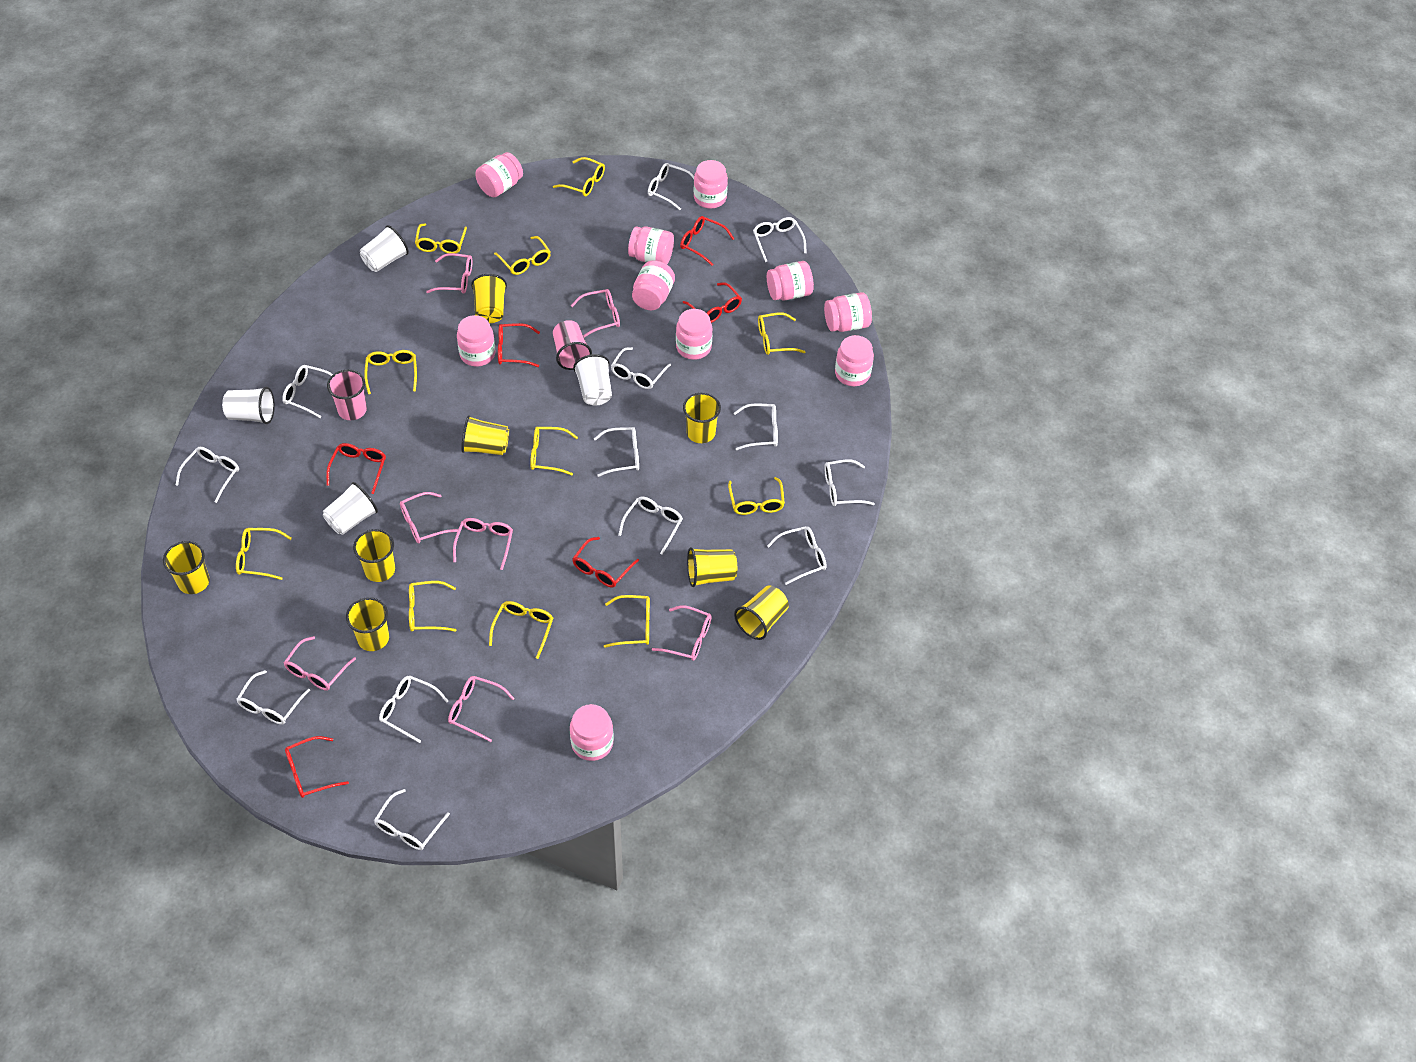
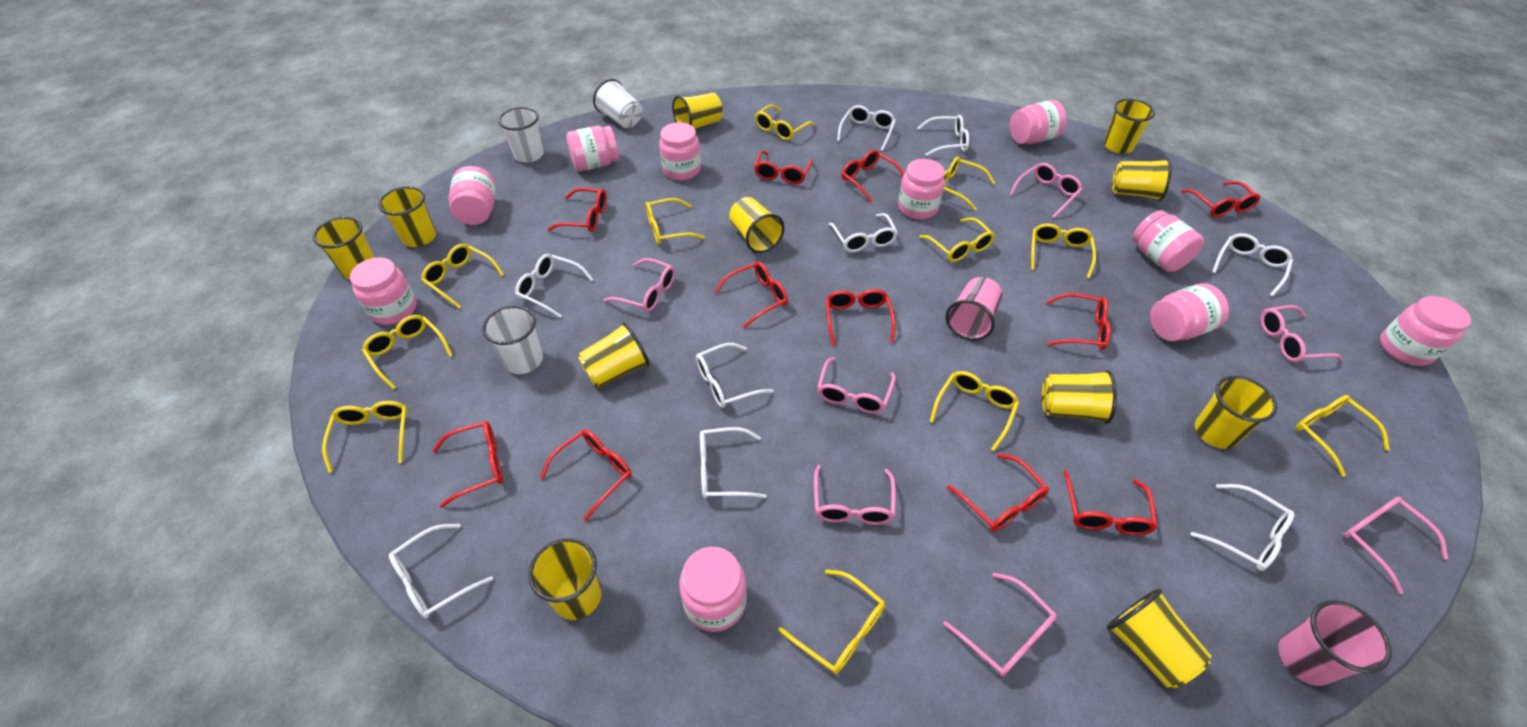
red glasses: [285,736,349,798] [326,443,386,494] [498,323,540,367] [572,537,639,587] [680,216,734,266] [683,282,742,323] = 6 -> [432,421,503,508] [540,429,632,521] [547,188,607,232] [715,262,788,328] [754,151,813,185] [826,289,896,346] [841,150,904,203] [947,454,1049,532] [1046,293,1111,350] [1063,471,1158,535] [1181,181,1260,217] = 11
white cup: [222,387,275,424] [323,482,378,535] [360,225,409,272] [573,354,612,406] = 4 -> [482,305,543,374] [498,107,544,163] [593,79,643,128] = 3
white glasses: [176,447,239,503] [236,670,310,725] [282,365,333,418] [374,789,450,850] [379,676,448,743] [594,427,639,477] [611,347,671,389] [618,496,683,554] [648,163,694,210] [734,404,778,450] [753,217,807,262] [767,526,827,585] [824,459,875,506] = 13 -> [389,524,493,618] [515,254,594,318] [696,343,774,408] [700,427,767,498] [829,213,898,252] [837,105,896,151] [917,115,969,156] [1191,484,1294,571] [1212,233,1293,297] = 9
yellow cup: [163,541,210,594] [346,597,389,651] [353,529,395,582] [461,415,509,455] [471,274,507,323] [683,393,721,443] [687,547,737,587] [734,586,789,640] = 8 -> [313,217,375,279] [378,186,436,247] [528,538,602,620] [578,322,650,388] [672,92,723,129] [729,197,784,253] [1042,370,1117,424] [1104,99,1155,154] [1106,588,1212,688] [1112,159,1172,201] [1195,376,1277,449] = 11

